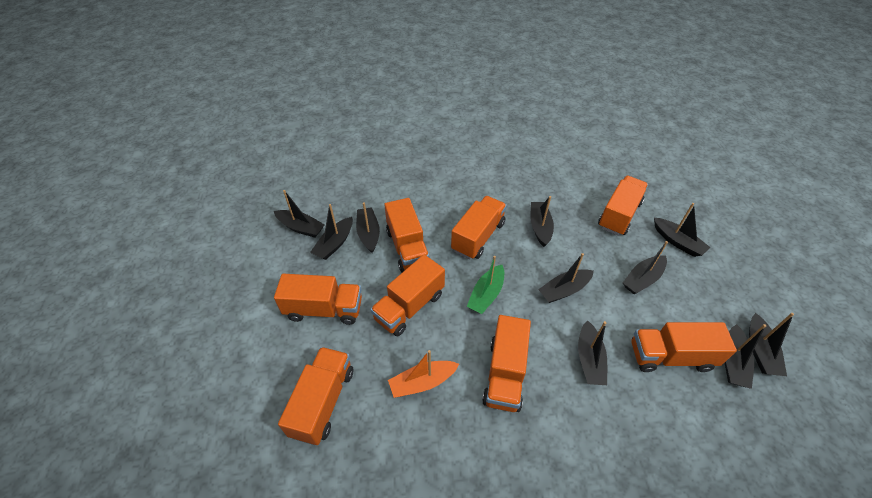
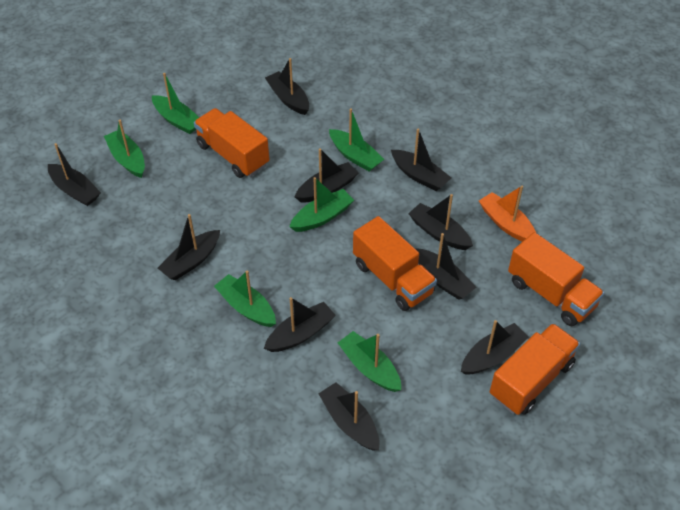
green boat: [467,256,504,314] = 1 -> [104,120,145,178] [152,73,199,134] [214,270,276,327] [289,177,354,232] [329,108,384,171] [338,331,401,392] = 6
orange truck: [274,274,362,325] [278,347,353,445] [370,255,445,336] [384,198,430,272] [451,196,507,259] [482,315,531,412] [598,176,648,236] [631,322,737,372] = 8 -> [194,108,270,178] [353,216,437,311] [490,323,580,415] [508,232,604,326] = 4

